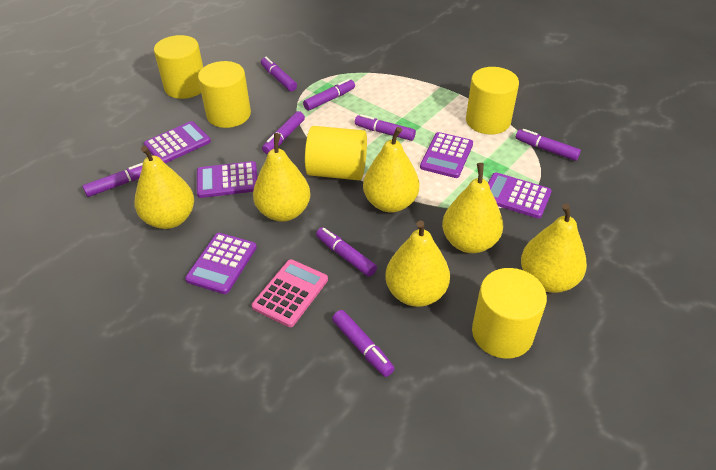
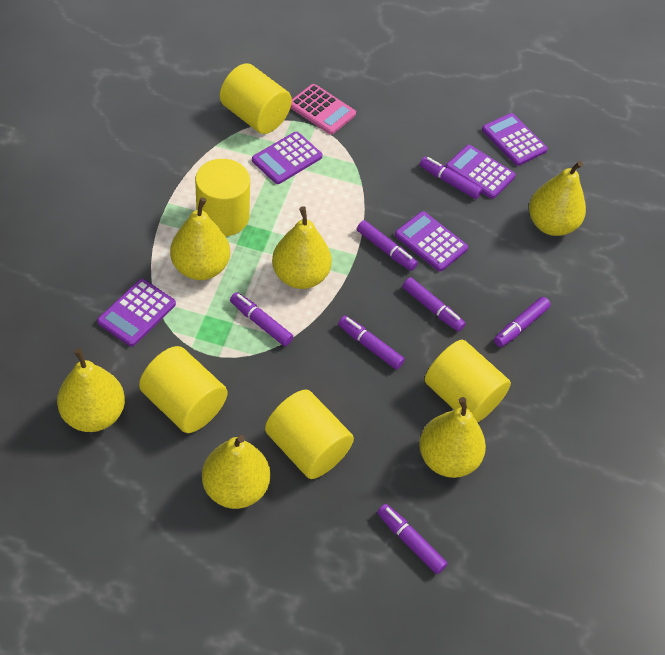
purple marker: [83,163,143,197] [261,57,297,92] [262,111,305,154] [303,79,355,111] [316,227,377,277] [332,310,395,377] [355,114,416,141] [516,129,581,161] = 8 -> [230,292,293,346] [338,316,405,370] [357,220,418,271] [377,504,447,574] [403,277,466,332] [420,157,482,199] [494,297,551,347] = 7

